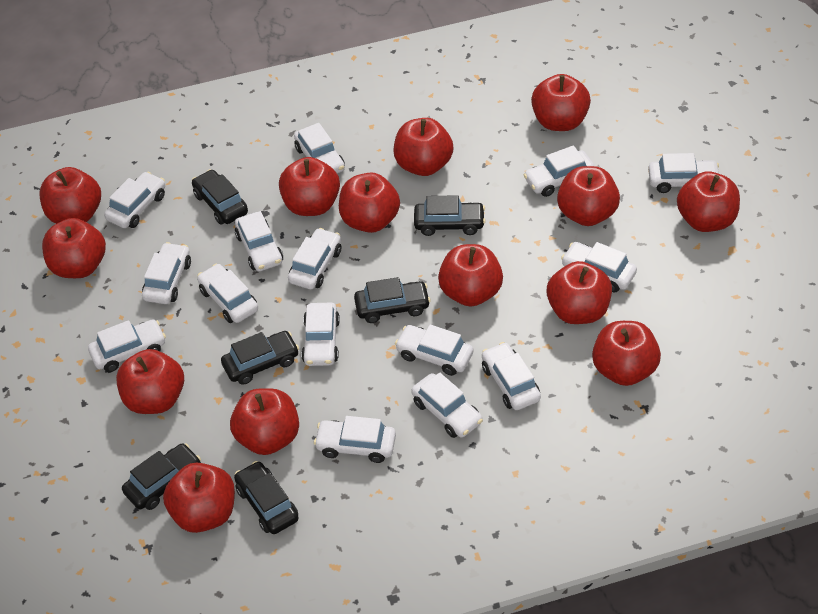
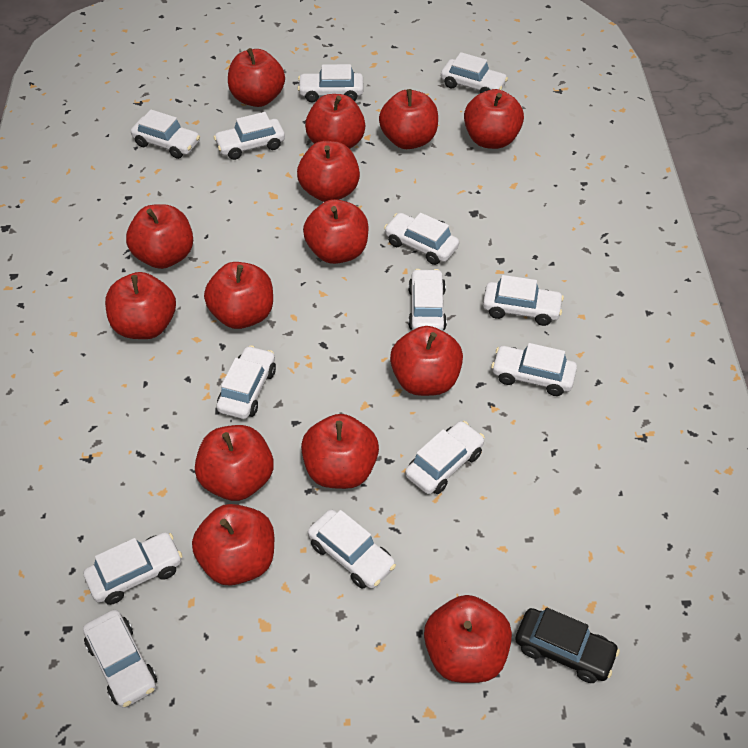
black car: [122,443,201,510] [192,169,248,225] [221,331,299,385] [234,461,299,534] [354,277,431,323] [414,195,486,236] = 6 -> [515,608,620,683] = 1
white car: [88,319,166,372] [104,172,165,228] [142,242,191,304] [197,264,258,323] [235,211,283,271] [288,228,341,289] [294,123,345,173] [301,303,340,366] [314,416,396,463] [395,325,473,376] [411,372,483,438] [482,342,541,410] [524,145,594,197] [561,242,637,292] [648,153,719,193] = 15 -> [83,610,157,708] [84,532,182,605] [131,110,200,159] [214,112,285,160] [217,345,276,419] [298,64,363,102] [308,509,396,589] [384,213,459,265] [405,421,485,494] [408,269,447,331] [441,52,508,93] [483,275,564,326] [491,343,577,396] = 13

